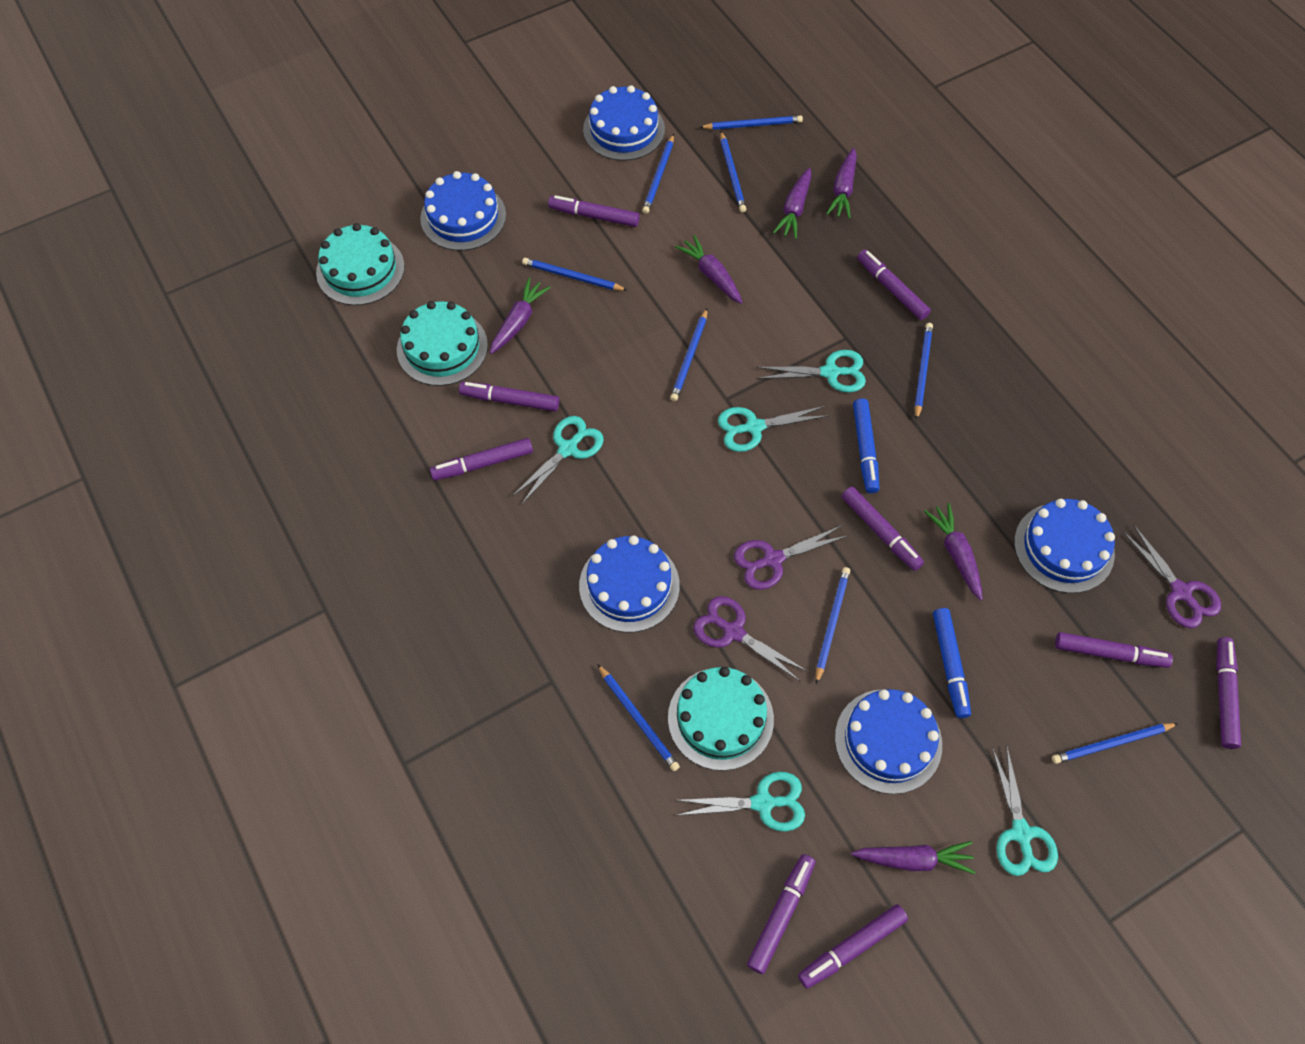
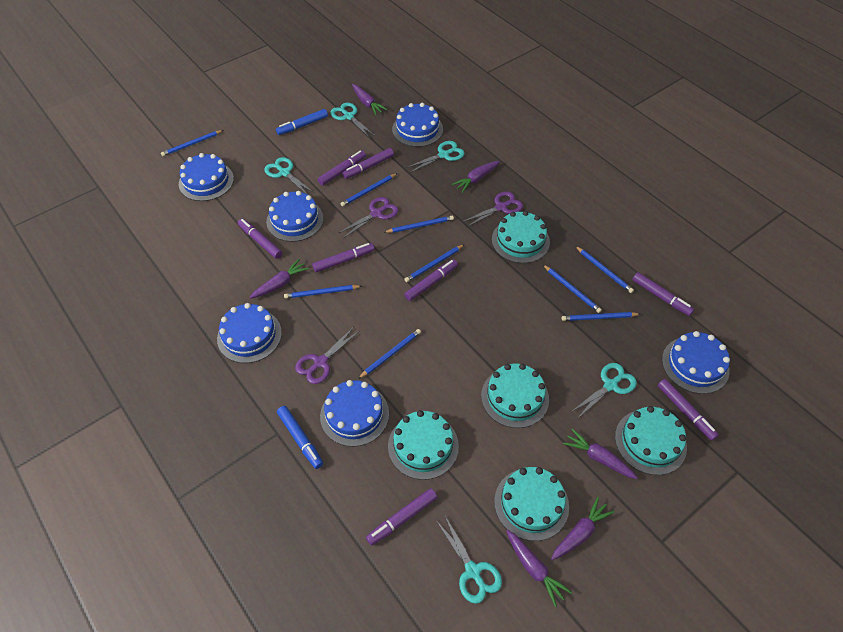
blue cake: [420,171,506,251] [579,536,680,633] [583,85,665,161] [835,689,942,794] [1014,499,1115,593] = 5 -> [179,153,234,201] [217,303,282,363] [266,191,323,242] [320,380,389,447] [392,103,443,147] [662,331,730,394] = 6
purple marker: [430,438,533,480] [459,382,559,411] [548,195,640,227] [747,854,815,974] [798,904,908,989] [842,487,924,571] [857,250,931,320] [1055,632,1173,668] [1216,637,1241,749] = 9 -> [238,219,282,259] [312,243,374,272] [318,151,366,186] [342,148,394,179] [366,488,437,546] [404,259,458,301] [632,272,694,316] [658,379,719,441] = 8
turquoise cake: [316,223,404,305] [397,301,488,386] [668,667,774,771] = 3 -> [388,410,459,480] [481,363,549,428] [492,211,550,263] [494,467,569,541] [615,406,687,475] = 5

